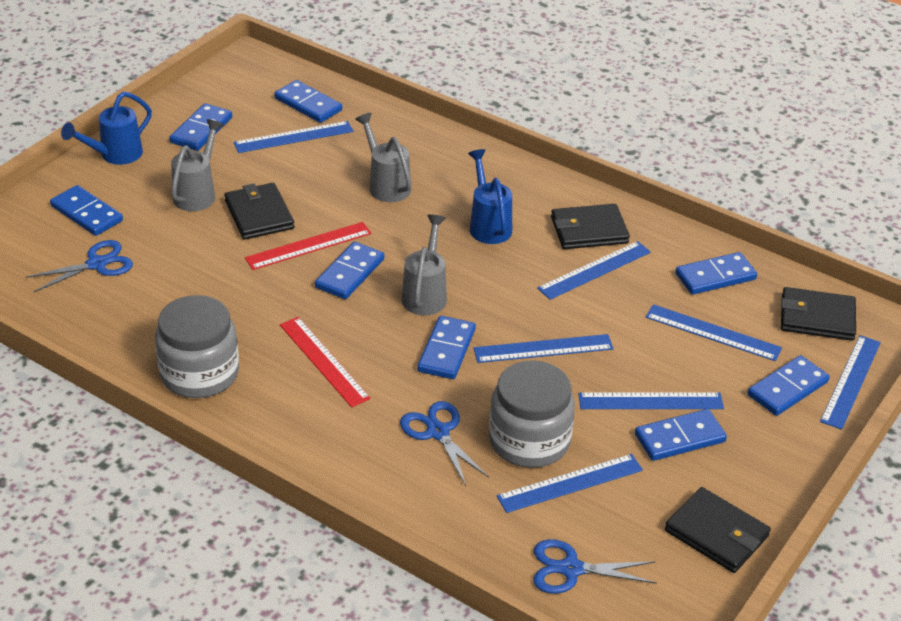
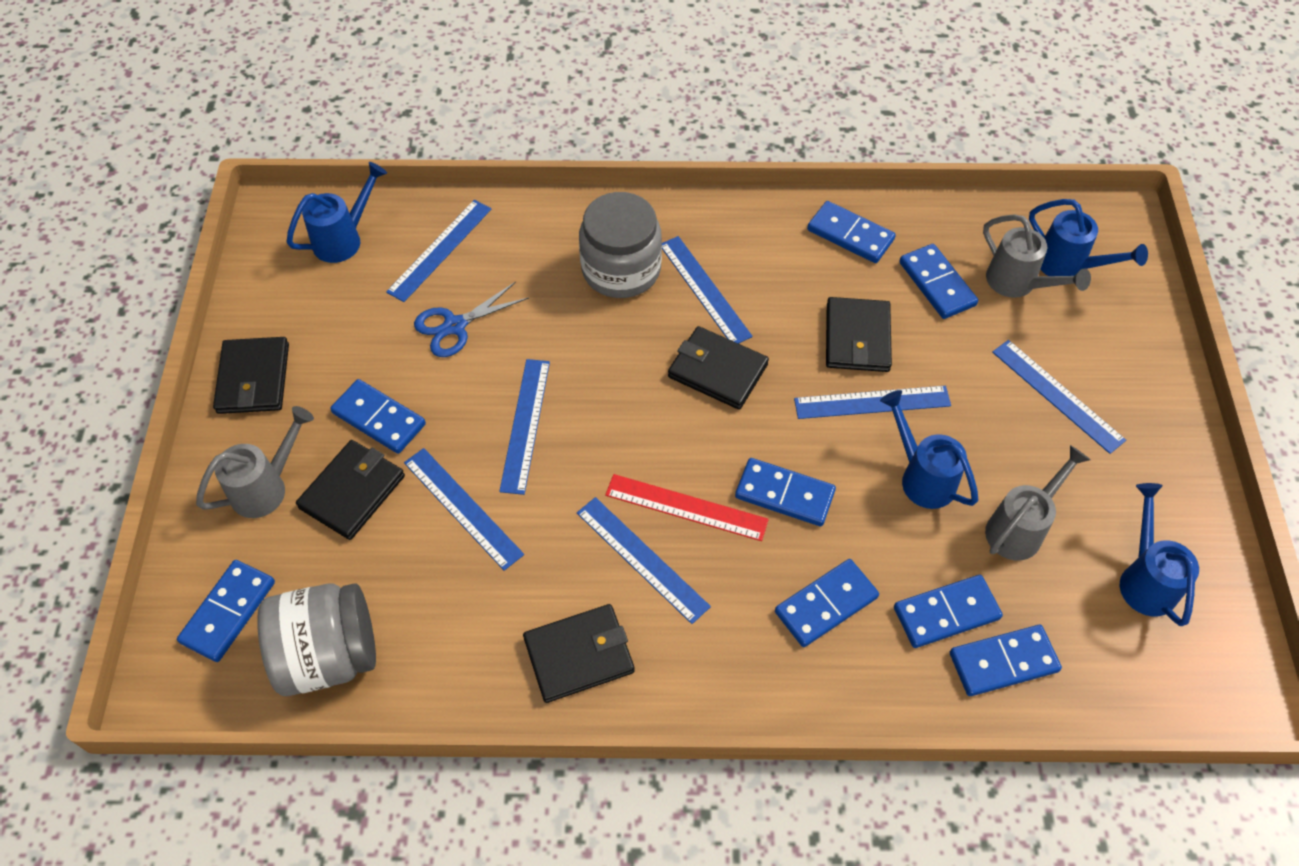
black wallet: [224,183,294,240] [551,204,630,249] [665,487,771,573] [781,287,856,341] = 4 -> [213,337,289,414] [296,440,405,540] [523,604,635,703] [668,326,769,410] [826,297,892,372] = 5
blue scissors: [25,240,133,292] [400,401,489,486] [533,539,657,594] = 3 -> [414,282,529,357] = 1
blue watering can: [61,92,152,165] [468,149,512,244] = 2 -> [286,162,387,263] [880,390,978,509] [1029,199,1148,276] [1120,483,1199,626] = 4
red ruler: [245,222,371,270] [280,317,371,407] = 2 -> [605,474,769,541] = 1

